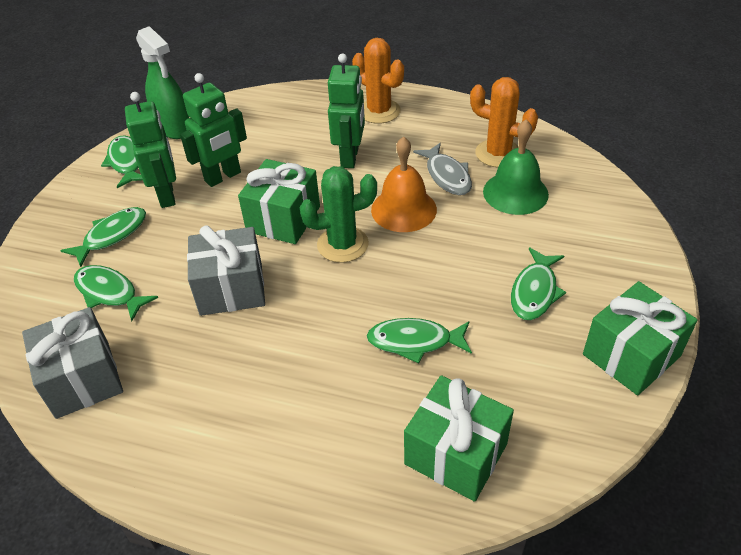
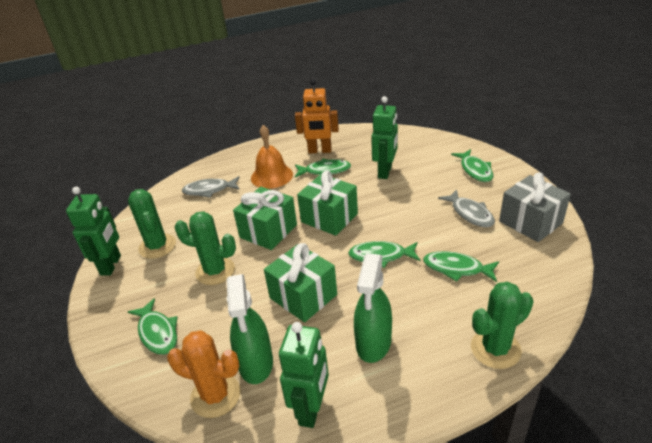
green bell: [483,120,549,215] = 1 -> none = 0
green cactus: [299,166,377,263] = 1 -> [128,189,176,259] [175,211,236,285] [471,282,534,369] = 3
green spray bottle: [136,26,189,139] = 1 -> [226,274,273,384] [354,253,392,363] = 2
grey fish: [413,143,472,195] = 1 -> [182,176,240,198] [438,190,495,227] = 2
grey gift: [22,307,123,419] [187,225,265,316] = 2 -> [499,172,571,242] = 1
orange cactus: [352,38,404,124] [470,77,538,167] = 2 -> [167,330,240,418] = 1
orange robot: none = 0 -> [295,79,339,154] = 1

